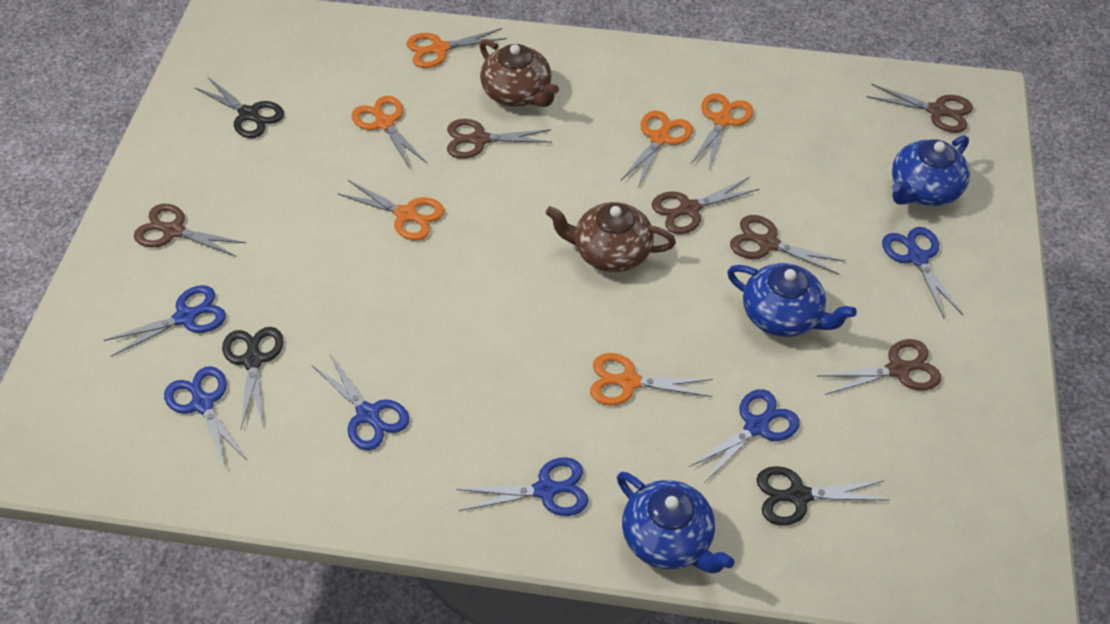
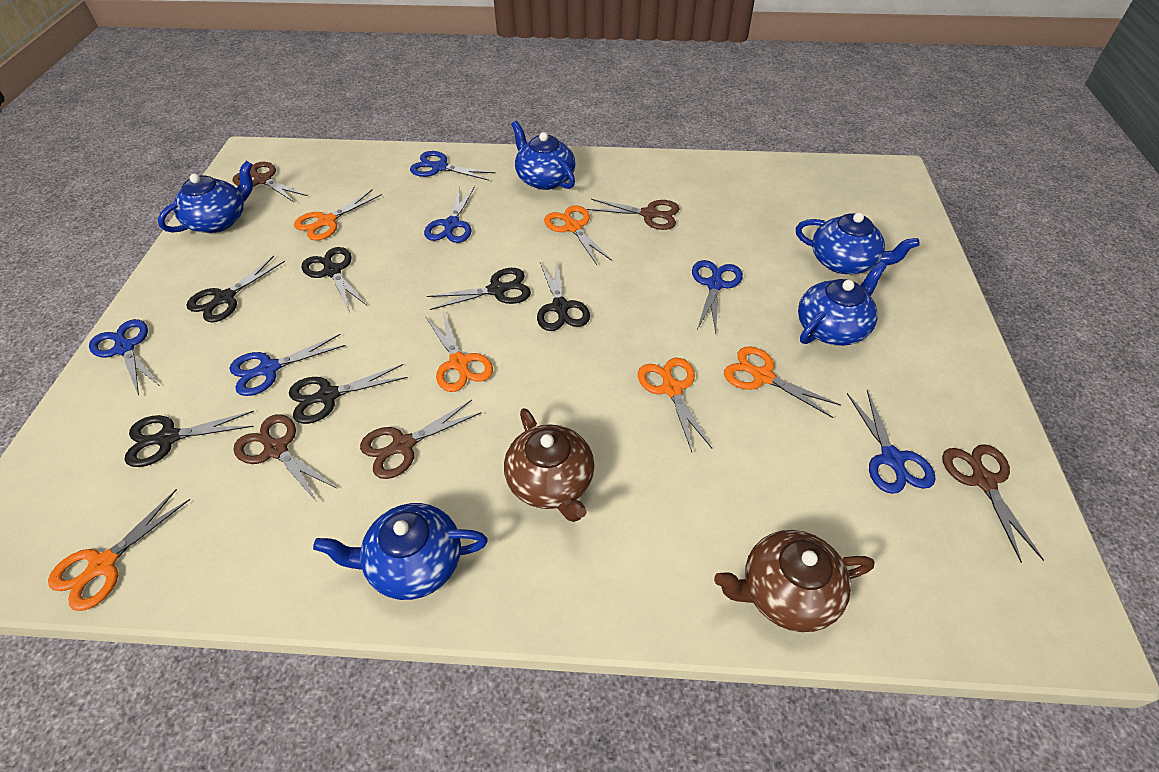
black scissors: [194,77,284,138] [222,327,283,429] [756,466,890,526] = 3 -> [125,411,254,467] [186,256,285,323] [289,364,408,424] [302,247,367,312] [427,268,531,310] [537,258,590,331] = 6
blue teapot: [617,472,735,573] [727,263,857,337] [892,135,970,206] = 3 -> [158,161,253,233] [313,503,488,600] [511,121,575,190] [796,212,919,274] [798,262,887,346] = 5
brown scissors: [134,204,246,256] [447,119,552,159] [652,177,759,234] [730,215,845,275] [818,339,941,395] [866,84,973,133] = 6 -> [232,162,307,202] [233,414,336,502] [360,400,482,479] [587,199,680,230] [942,444,1044,563] = 5

